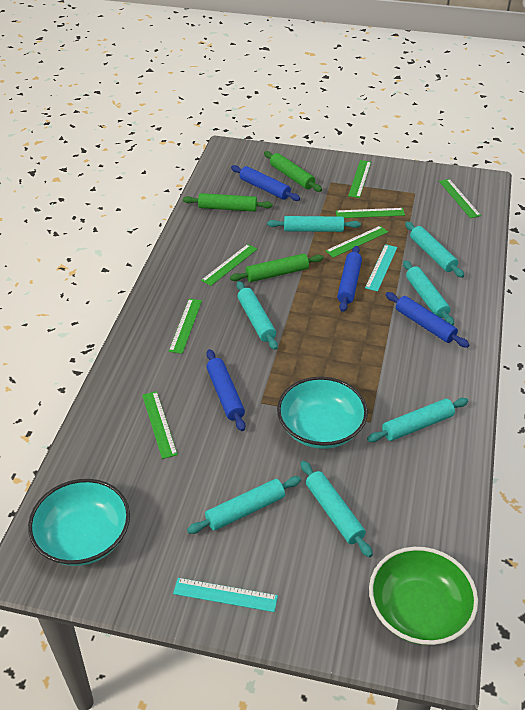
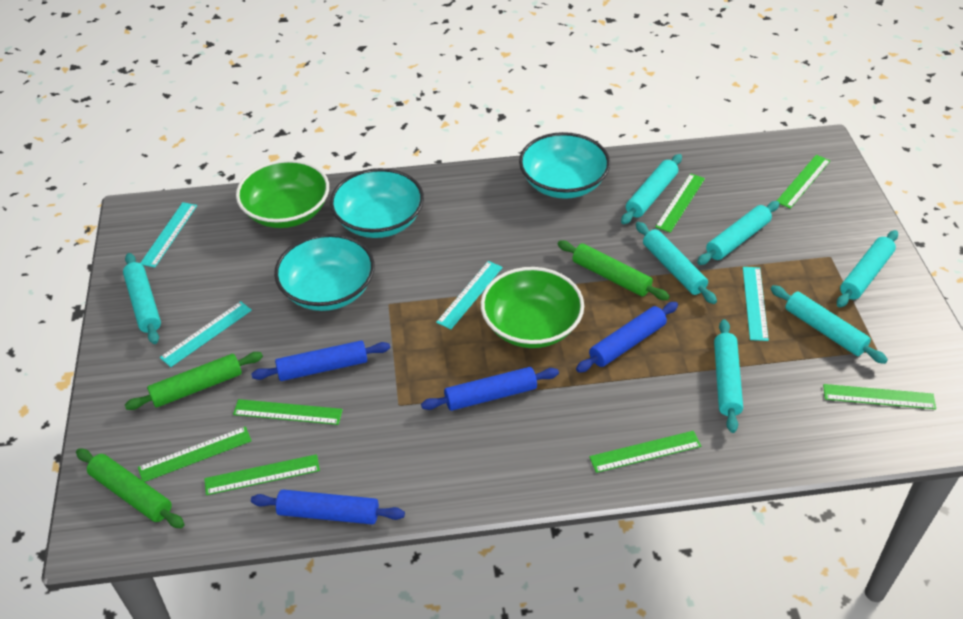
green bowl: [369,547,478,645] = 1 -> [236,159,329,228] [481,267,584,348] = 2
turquoise bowl: [28,479,130,566] [277,377,368,449] = 2 -> [274,234,375,311] [330,168,424,238] [519,132,610,199] = 3
turquoise ruler: [173,578,278,612] [365,244,397,292] = 2 -> [140,202,197,268] [160,301,252,367] [436,261,503,329] [743,267,769,341] = 4

